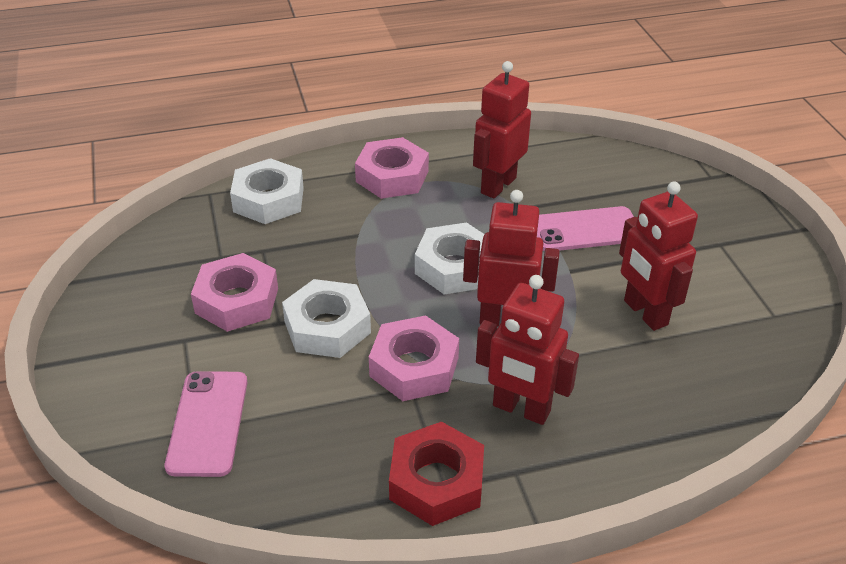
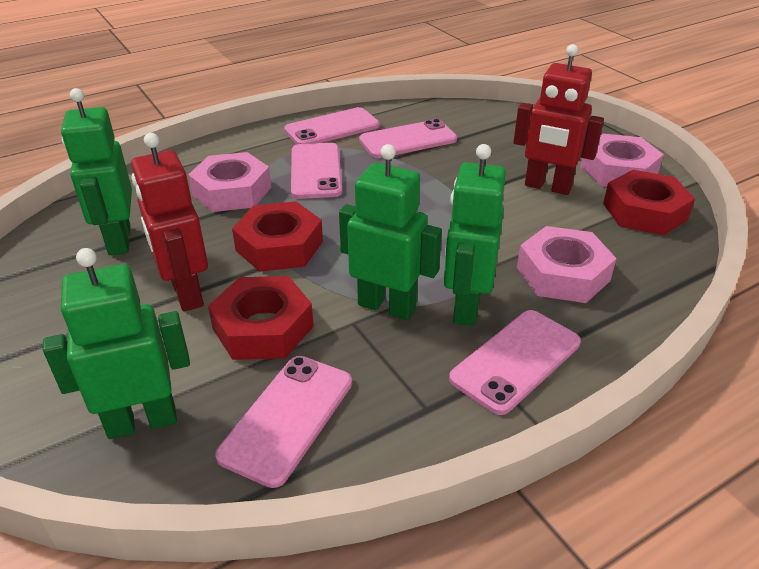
green robot: none = 0 -> [43,248,190,439] [61,88,132,255] [339,144,442,320] [444,144,506,326] = 4
pink phone: [165,371,247,477] [537,206,634,251] = 2 -> [215,356,352,488] [284,107,380,144] [291,143,342,199] [359,119,457,158] [449,310,581,415] = 5
red nut: [389,422,484,526] = 1 -> [208,276,314,360] [232,201,323,272] [603,170,695,235] = 3
red robot: [463,190,560,327] [473,61,531,199] [476,275,579,425] [619,182,698,331] = 4 -> [131,133,208,311] [513,44,604,195] = 2
white nut: [230,158,304,224] [282,279,371,358] [415,222,484,294] = 3 -> none = 0

